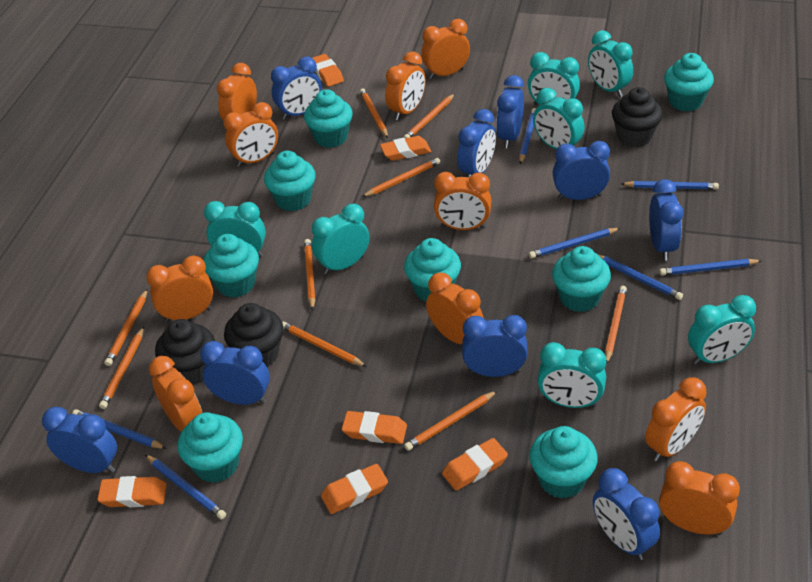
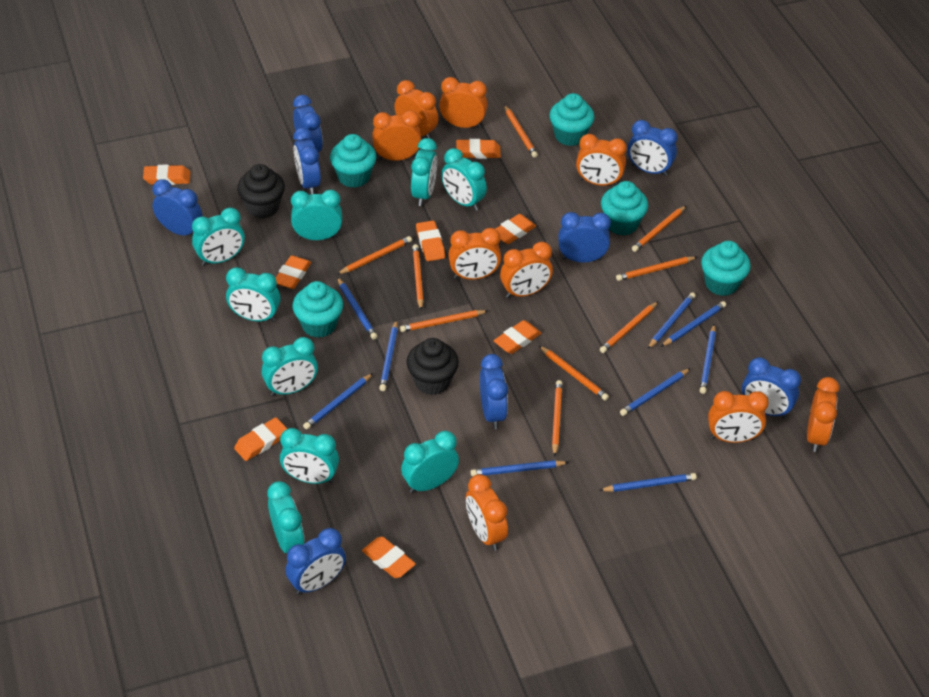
black cupcake: [155,319,215,385] [224,303,284,367] [612,87,663,147] = 3 -> [237,164,285,218] [407,338,459,395] = 2
blue clock: [42,407,117,473] [200,341,270,405] [271,56,322,120] [457,109,496,177] [462,315,528,377] [496,75,524,148] [553,141,610,200] [593,468,660,560] [649,179,683,261] = 9 -> [153,179,203,236] [286,528,346,595] [293,95,323,152] [293,128,321,194] [480,354,508,429] [558,212,611,263] [628,120,677,176] [742,357,801,419] = 8
blue pencil: [72,409,167,449] [145,454,226,519] [519,108,536,164] [529,228,620,259] [597,254,683,300] [621,181,719,190] [659,259,762,275] = 7 -> [303,373,373,430] [337,277,377,340] [379,320,398,391] [471,460,569,477] [599,473,697,492] [620,368,691,416] [648,292,696,349] [661,301,726,347] [700,324,716,394] = 9
orange clock: [146,255,213,322] [149,356,202,432] [217,63,257,121] [224,102,278,167] [385,51,425,121] [421,19,470,79] [426,273,484,344] [434,172,491,230] [645,377,707,462] [659,461,740,535] = 10 -> [372,110,421,161] [394,80,438,139] [439,77,488,128] [448,228,501,280] [466,474,508,551] [500,242,553,298] [576,134,627,186] [708,391,769,443] [807,377,839,452] = 9
orange eraser: [97,476,167,507] [313,54,344,87] [321,464,388,514] [342,411,407,444] [380,136,431,161] [442,438,508,491] = 6 -> [143,165,190,185] [234,417,287,461] [276,256,311,289] [362,537,416,578] [416,221,445,261] [456,139,501,159] [494,320,541,354] [496,214,536,244] = 8
turquoise clock: [204,201,266,258] [312,204,369,275] [528,52,580,105] [533,88,585,149] [537,342,606,408] [588,30,633,97] [688,295,756,365] = 7 -> [192,208,245,266] [226,267,281,322] [262,337,318,396] [267,481,305,553] [280,428,339,484] [291,190,342,240] [401,431,459,493] [411,138,437,206] [441,148,487,211] = 9
turquoise cupcake: [178,412,243,483] [204,234,259,298] [264,151,316,211] [304,89,353,148] [404,238,461,302] [529,426,598,499] [552,246,611,312] [664,53,714,111] = 8 -> [292,281,343,338] [330,134,376,188] [549,93,594,146] [601,181,648,235] [701,241,751,296] = 5

